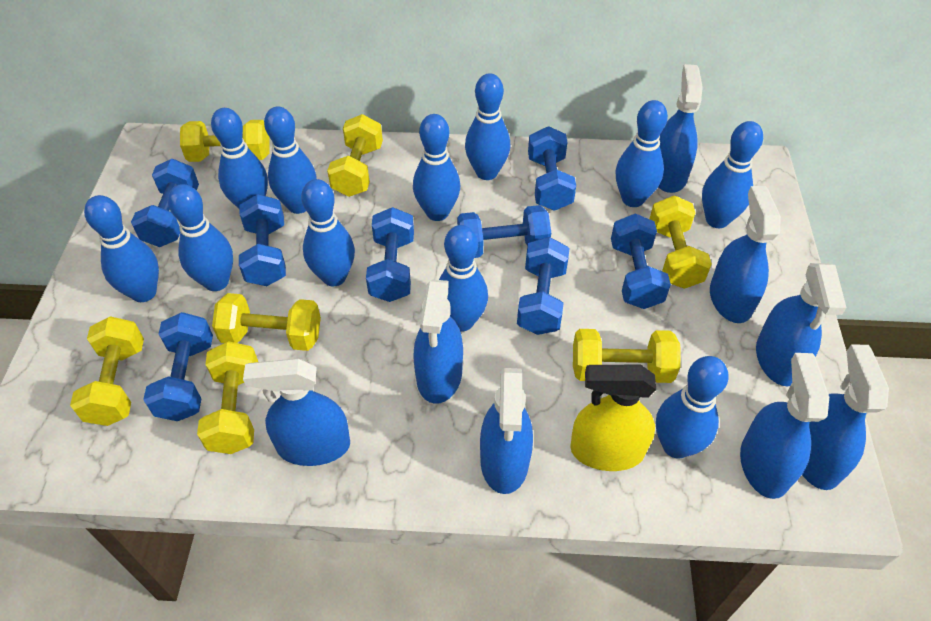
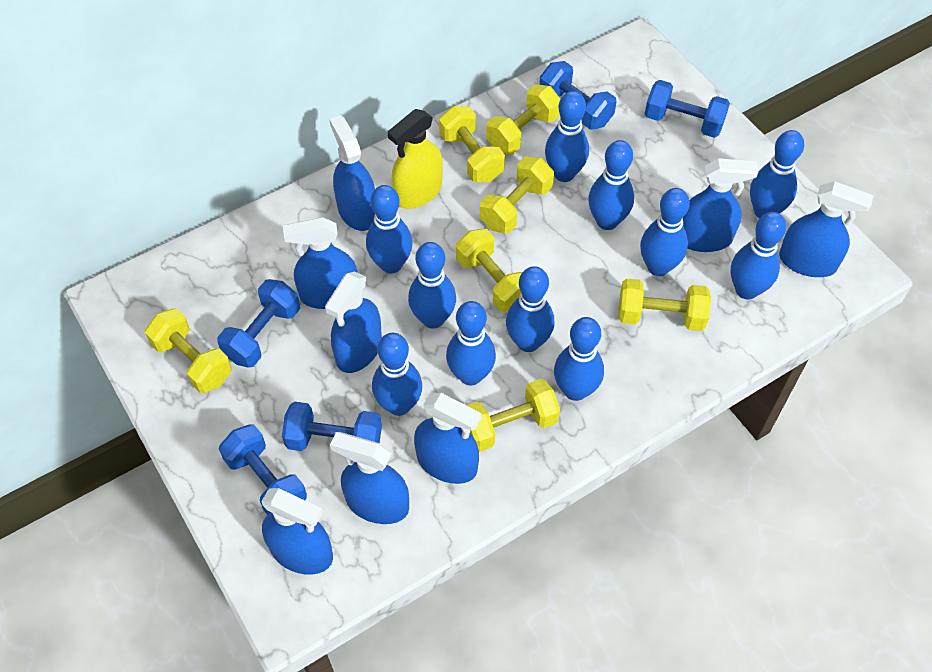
blue dumbbell: [131,159,199,247] [143,312,213,421] [239,194,286,286] [366,207,414,302] [457,205,551,258] [517,237,569,335] [528,126,576,211] [611,214,671,309] = 8 -> [217,279,300,368] [219,424,307,515] [282,402,382,451] [539,61,617,130] [645,80,730,138] = 5

